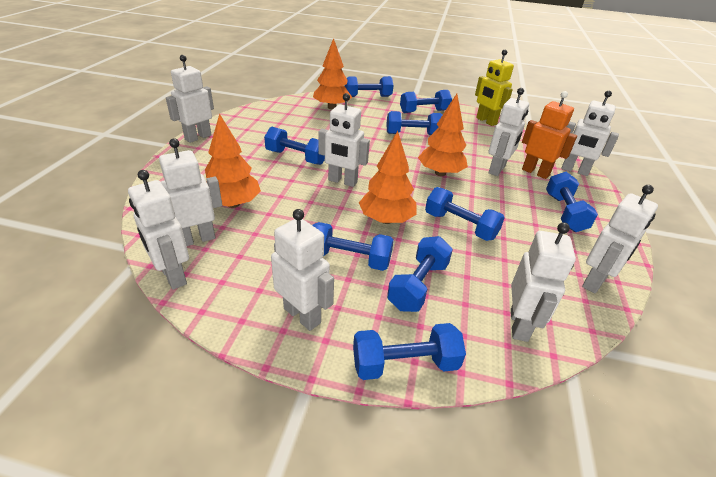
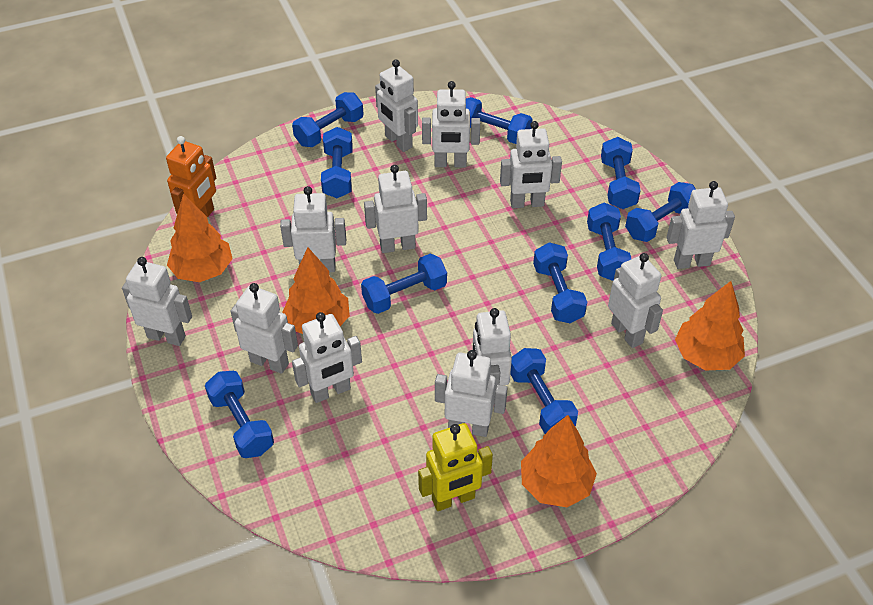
blue dumbbell: [264,127,325,165] [312,222,394,271] [345,76,393,97] [353,323,466,380] [387,111,442,135] [387,236,453,312] [400,90,452,113] [425,187,505,241] [546,172,598,232] = 9 -> [205,371,274,458] [292,92,363,147] [321,127,353,198] [361,254,447,314] [466,97,532,144] [510,348,578,434] [533,242,587,323] [587,203,631,281] [601,137,641,209] [625,182,696,242] = 10
white robot: [128,170,189,290] [159,138,222,246] [166,55,214,143] [271,209,334,331] [318,93,370,187] [488,88,529,176] [511,222,576,342] [561,90,619,176] [582,185,658,294] = 9 -> [122,257,192,346] [230,283,298,374] [280,186,346,272] [292,312,362,403] [364,165,427,253] [375,59,418,152] [422,81,480,167] [435,350,508,437] [472,308,512,391] [500,121,562,208] [608,253,663,348] [667,181,735,269] = 12

